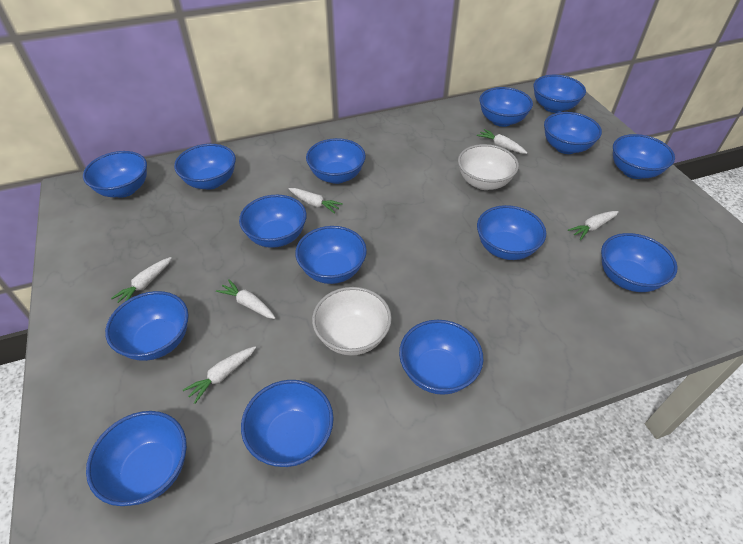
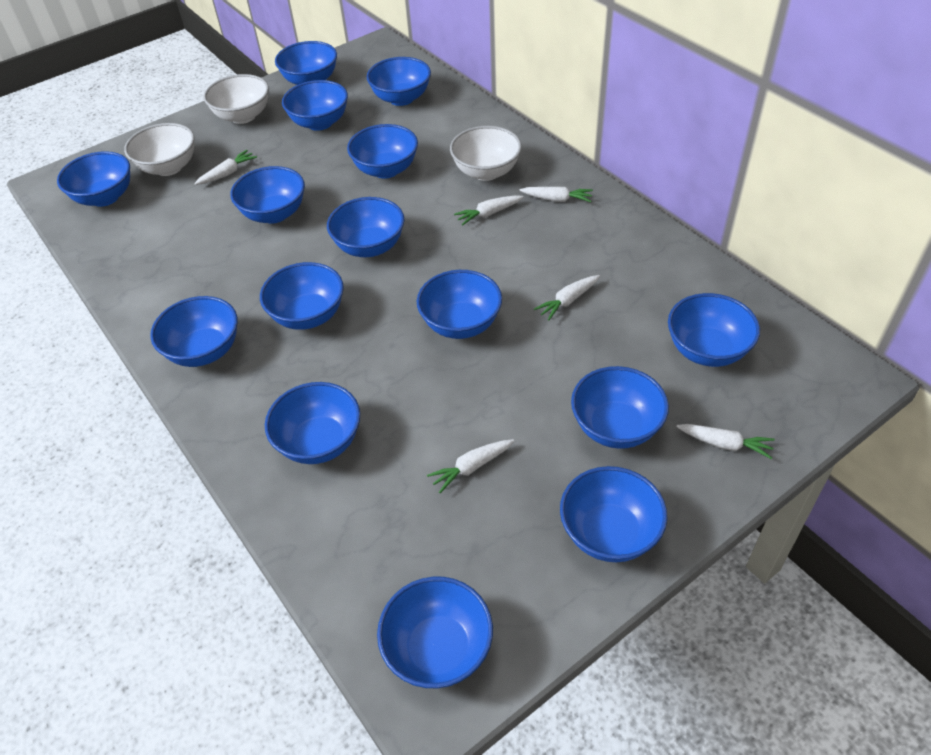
white bowl: [312,287,392,356] [458,144,519,190] = 2 -> [124,123,195,176] [204,74,269,124] [450,126,522,181] = 3

